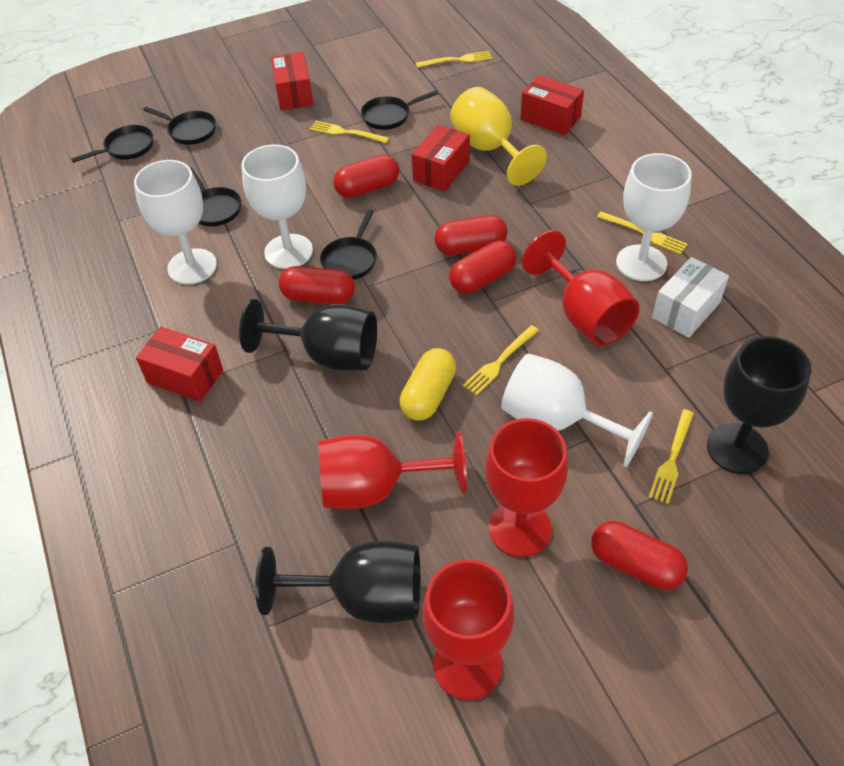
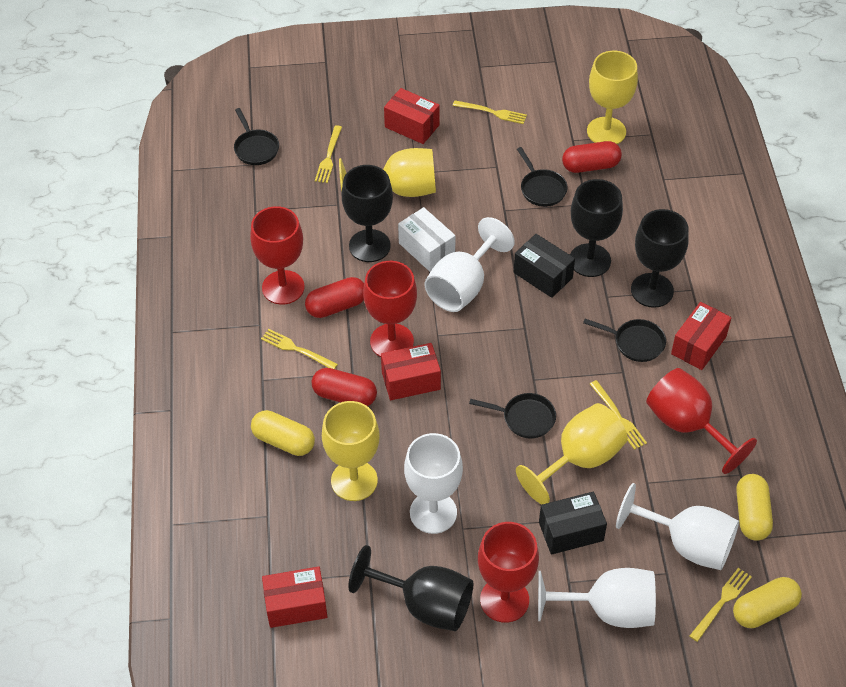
black box: none = 0 -> [514,234,575,298] [539,492,607,555] = 2
black goblet: [239,299,377,371] [255,541,420,623] [707,336,811,474] = 3 -> [342,165,393,262] [348,545,473,631] [570,179,623,277] [631,209,689,308] = 4
black pan: [71,125,154,163] [143,107,216,145] [190,167,242,226] [320,209,377,280] [361,90,438,130] = 5 -> [234,108,279,165] [469,393,556,439] [517,147,568,207] [583,319,666,362] = 4
red capsule: [279,266,355,304] [333,154,399,198] [435,215,508,255] [449,240,516,294] [591,521,688,590] = 5 -> [305,277,364,318] [312,368,377,406] [562,141,622,173] = 3
yellow capsule: [400,348,456,421] = 1 -> [251,410,315,456] [733,577,802,628] [736,474,773,540] = 3
yellow goblet: [450,87,547,186] = 1 -> [322,401,380,501] [339,148,436,197] [516,403,628,504] [587,51,638,144] = 4

